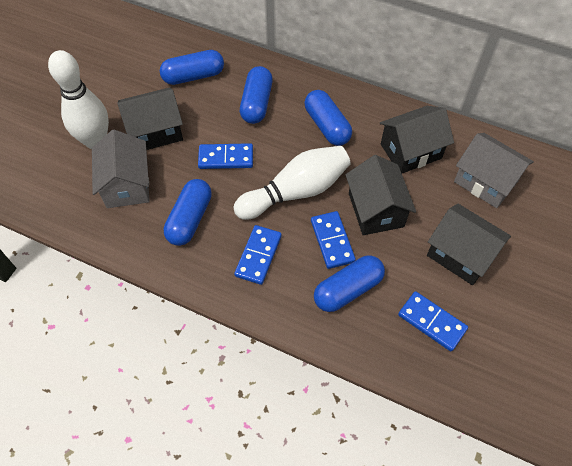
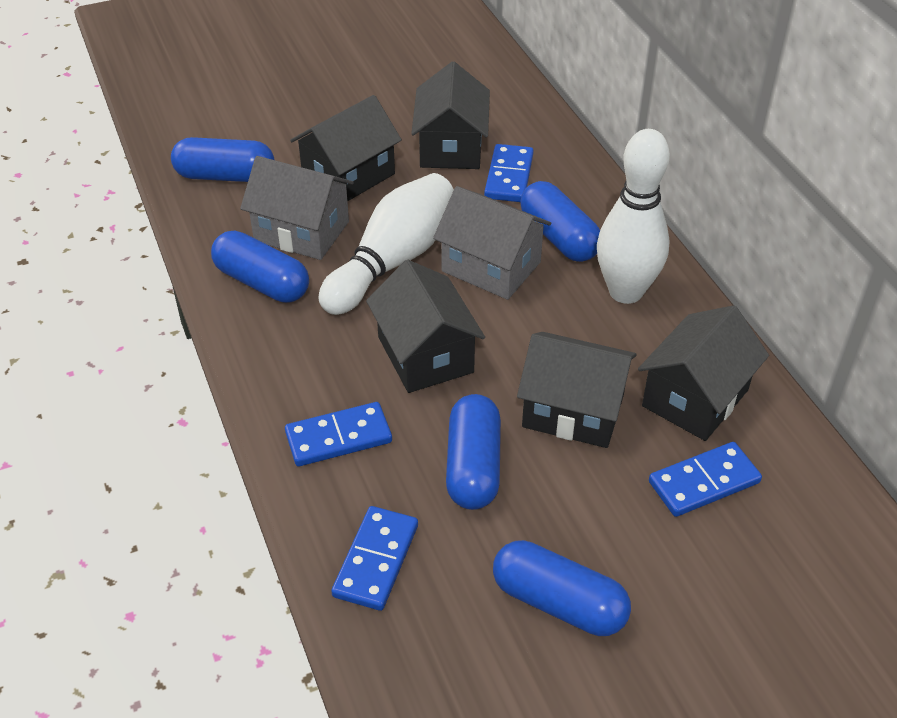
black house: [117,87,183,150] [345,155,416,235] [380,106,454,173] [427,204,511,285] = 4 -> [290,95,402,201] [366,260,485,393] [411,61,490,169] [517,332,637,448] [638,305,769,441] = 5

